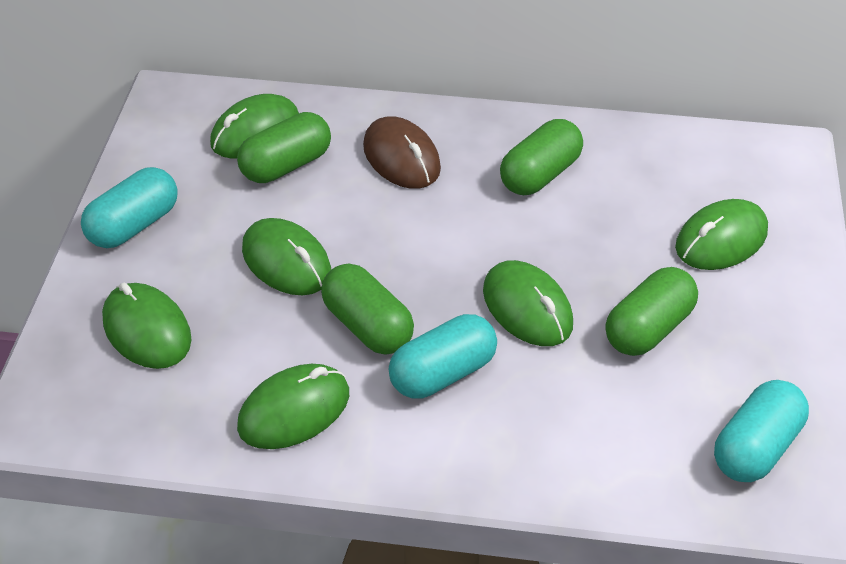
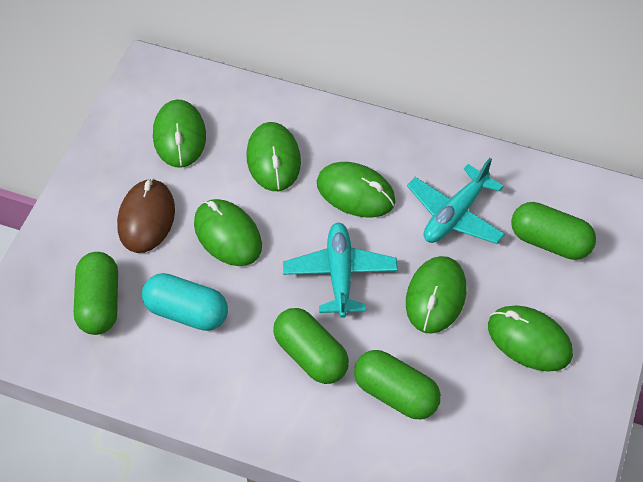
turquoise capsule: [81,167,178,248] [389,314,497,399] [714,380,809,482] = 3 -> [142,273,228,331] = 1
turquoise plane: none = 0 -> [283,223,398,318] [407,158,505,244] = 2

